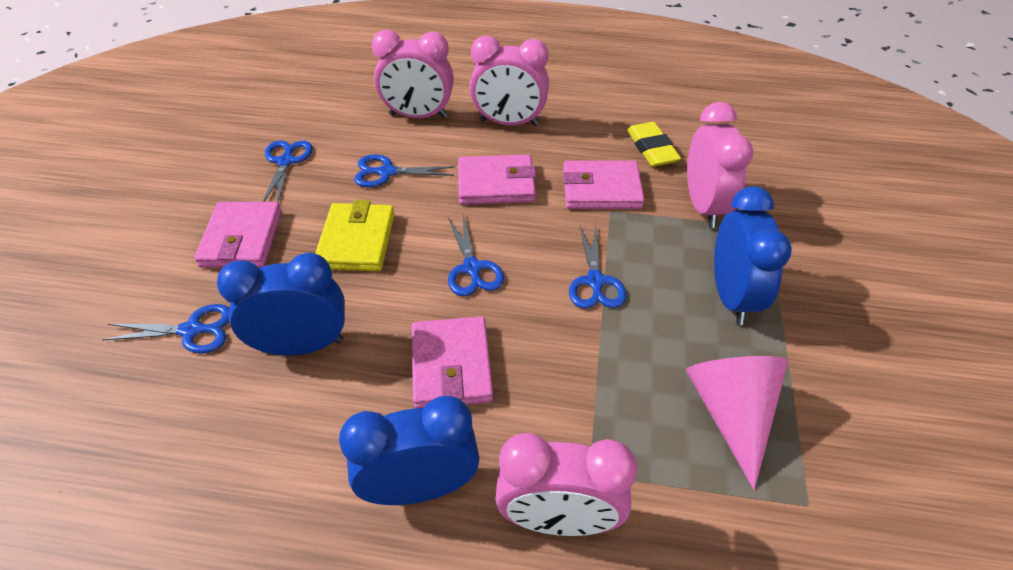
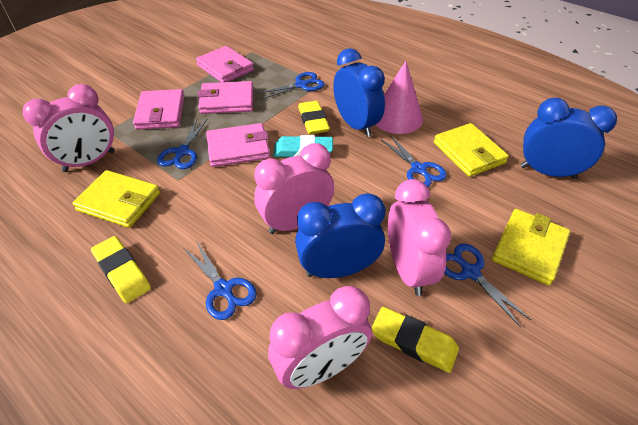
turquoise eraser: none = 0 -> [273,135,333,157] = 1
yellow eraser: [627,122,681,167] = 1 -> [91,236,151,303] [298,101,330,135] [371,307,459,373] = 3
yellow wallet: [315,200,395,271] = 1 -> [72,170,160,228] [434,123,509,177] [492,209,570,285] = 3

